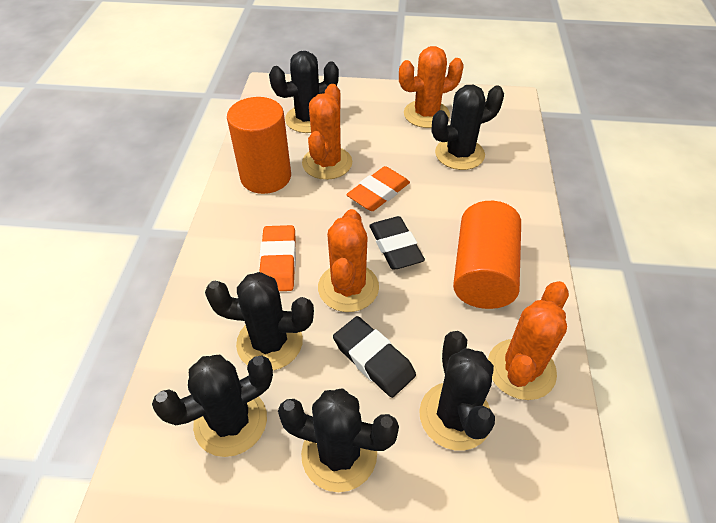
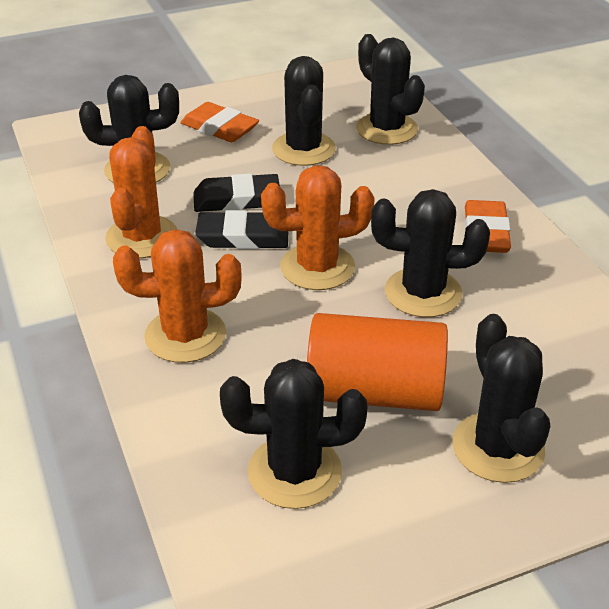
orange cactus: [302,84,352,180] [318,209,379,312] [399,46,464,128] [488,281,569,400] = 4 -> [105,126,177,258] [113,229,242,363] [261,165,375,290] = 3
orange cylinder: [227,97,291,194] [453,201,521,309] = 2 -> [307,313,448,411] = 1

